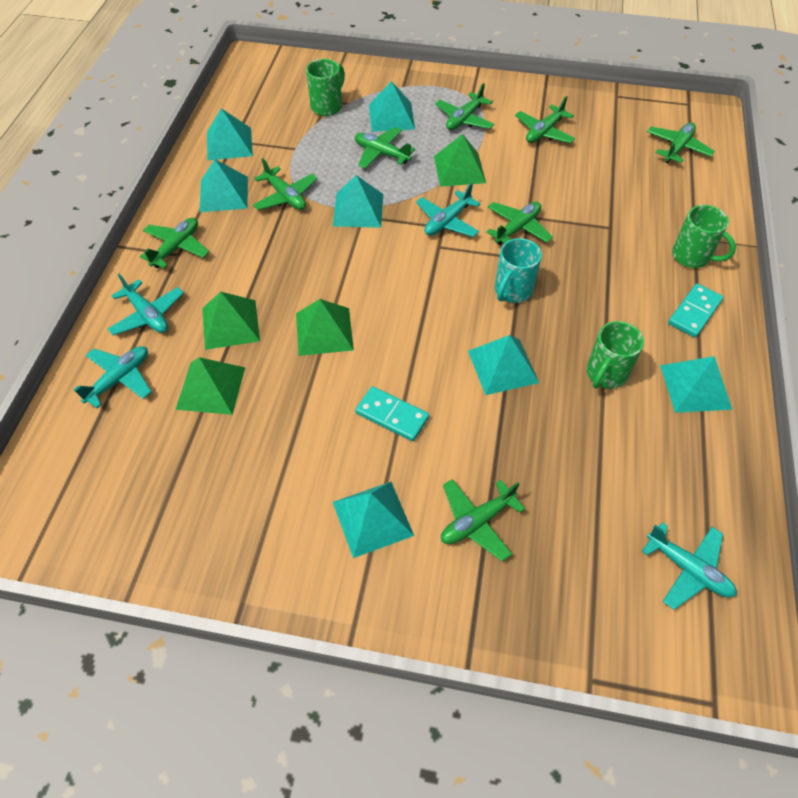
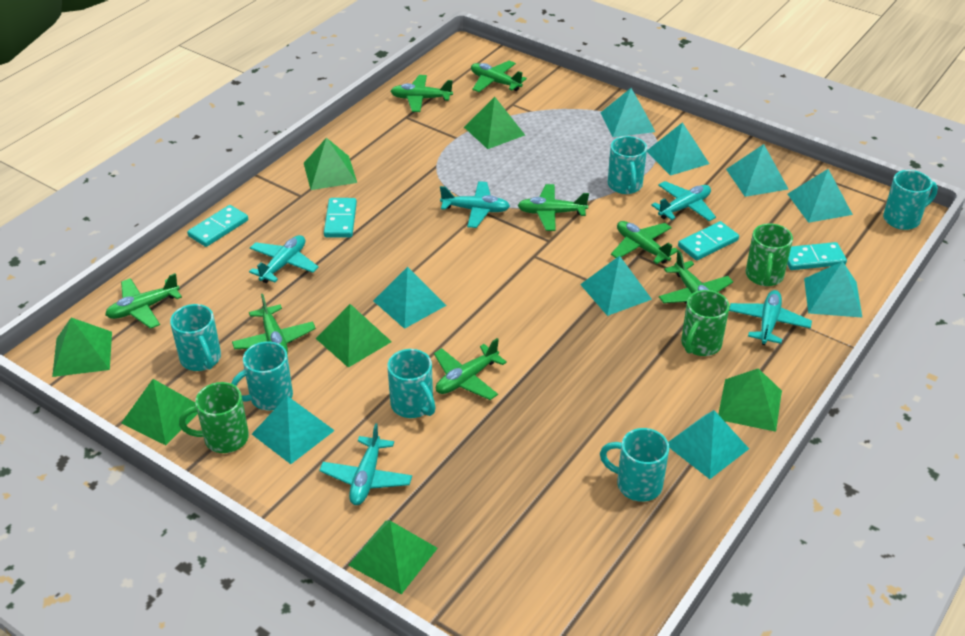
green pyramid: [175,357,245,415] [202,292,260,350] [296,299,354,356] [434,134,486,187] = 4 -> [52,317,112,377] [121,379,198,445] [304,138,357,190] [316,304,392,368] [348,521,438,594] [464,97,525,149] [718,368,782,432] = 7
turquoise domino: [355,386,429,441] [668,283,724,338] = 2 -> [187,205,248,247] [324,198,357,237] [678,221,739,261] [787,242,847,270] = 4
turquoise mug: [495,238,542,303] = 1 -> [170,304,221,371] [231,341,293,410] [387,349,435,418] [600,428,669,502] [608,136,647,194] [883,170,938,230] = 6
turquoise plane: [73,346,152,408] [108,274,184,335] [416,183,481,237] [642,522,737,610] = 4 -> [249,235,319,283] [319,423,412,505] [440,181,510,228] [651,181,716,221] [729,290,812,345] = 5
turquoise pyramid: [199,159,248,212] [207,108,253,161] [333,175,383,228] [333,482,414,558] [369,81,415,132] [468,335,539,395] [660,356,732,413] = 7 -> [252,396,335,464] [373,267,447,329] [580,256,652,316] [601,88,655,137] [647,122,709,176] [668,410,749,479] [726,144,788,197] [788,169,853,223] [804,261,863,318] = 9

